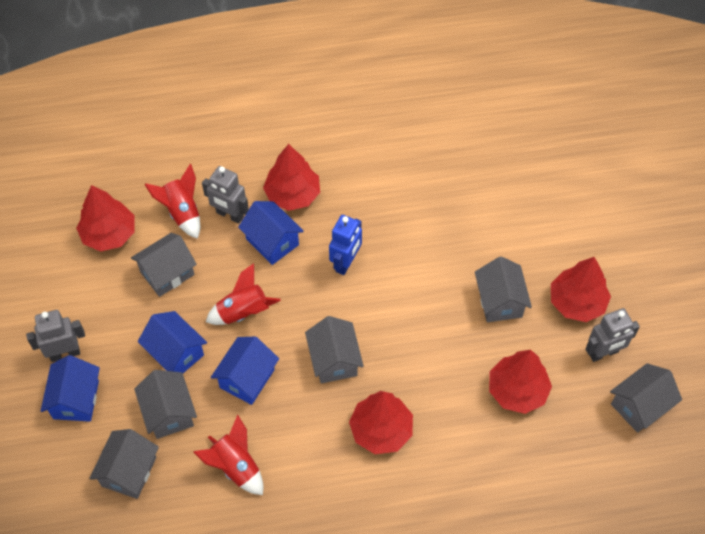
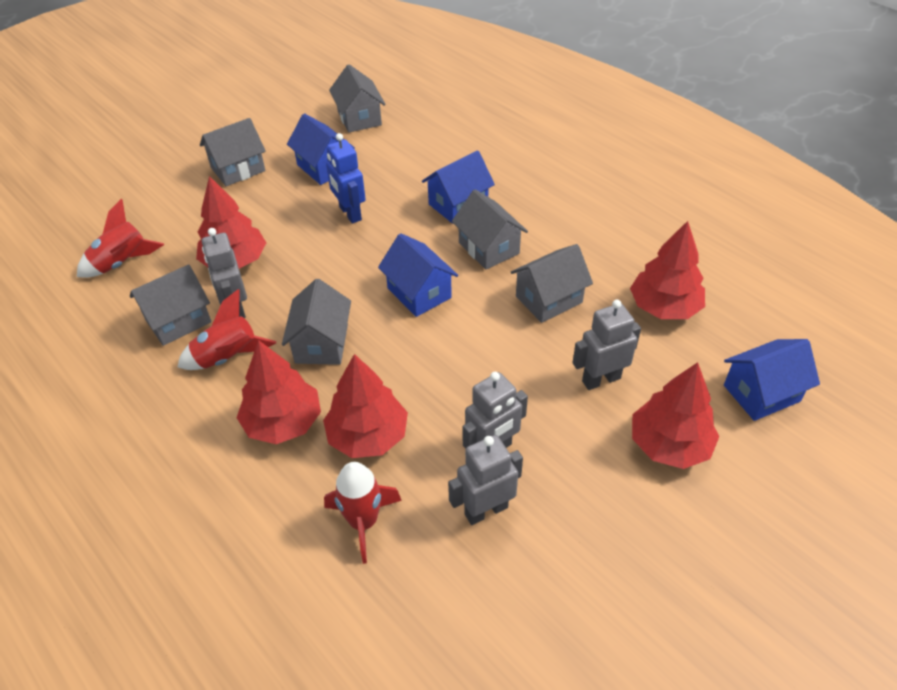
grey robot: [26,310,85,362] [202,166,249,224] [585,308,640,362] = 3 -> [202,228,247,318] [448,435,523,525] [462,372,528,449] [572,299,641,390] = 4

